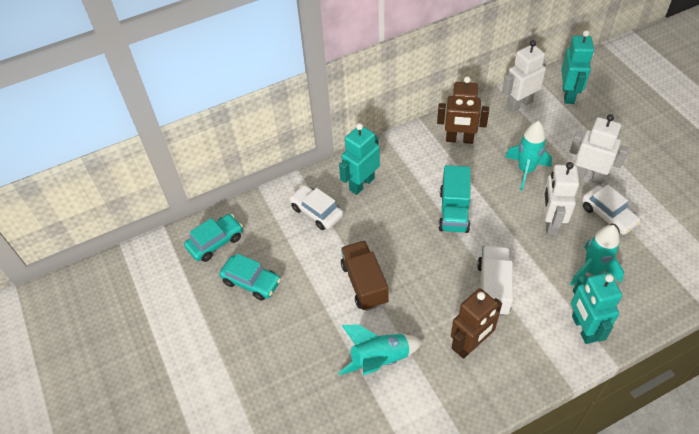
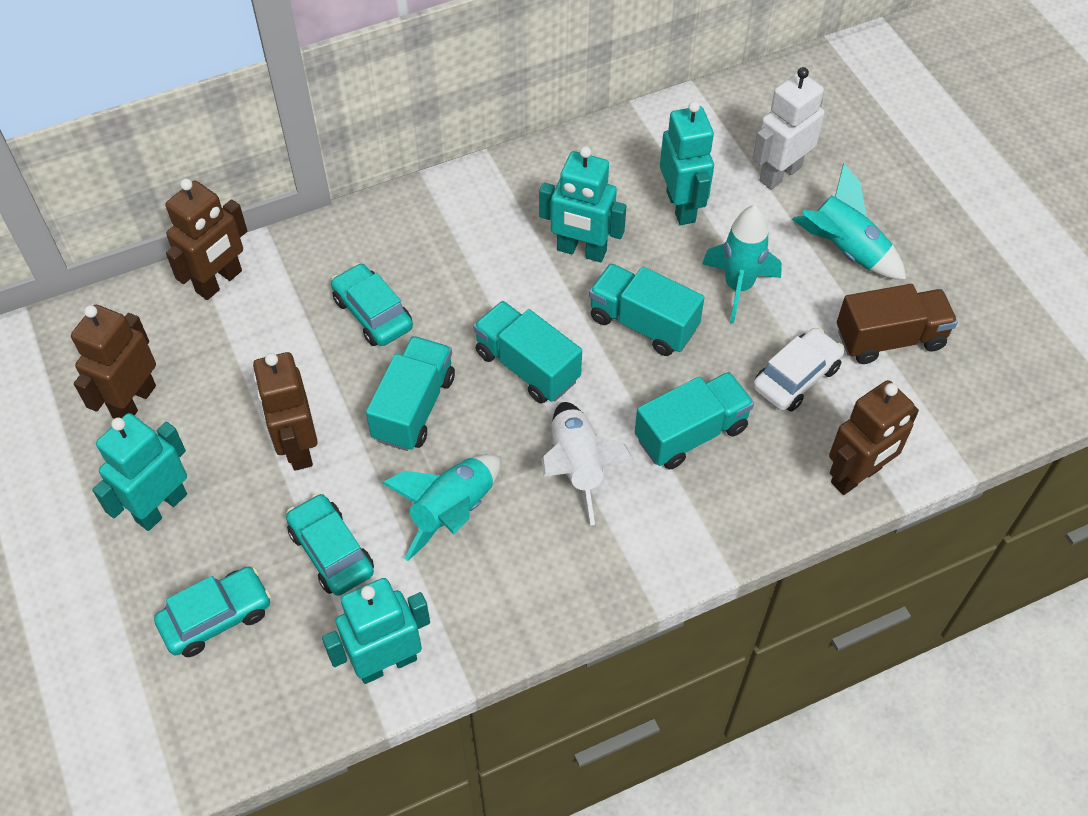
brown robot: [437,76,489,144] [451,288,502,359] = 2 -> [71,305,156,419] [166,179,247,300] [253,352,318,471] [829,380,919,495] = 4
turquoise car: [184,214,243,262] [219,254,281,301] = 2 -> [154,567,271,657] [286,493,374,596] [331,263,413,346] = 3
turquoise robot: [339,123,380,195] [561,30,594,104] [571,272,622,344] = 3 -> [92,413,187,531] [322,578,430,684] [539,146,627,262] [660,101,714,225] = 4
turquoise truck: [438,165,471,233] = 1 -> [366,336,455,451] [473,301,582,404] [589,263,705,356] [635,372,754,470] = 4
white car: [289,185,343,230] [582,185,641,235] = 2 -> [753,328,845,412] = 1
white robot: [502,40,546,112] [543,162,579,235] [569,114,629,185] = 3 -> [752,67,825,190] = 1
white rocket: none = 0 -> [542,402,635,525] = 1
white truck: [477,246,513,316] = 1 -> none = 0

